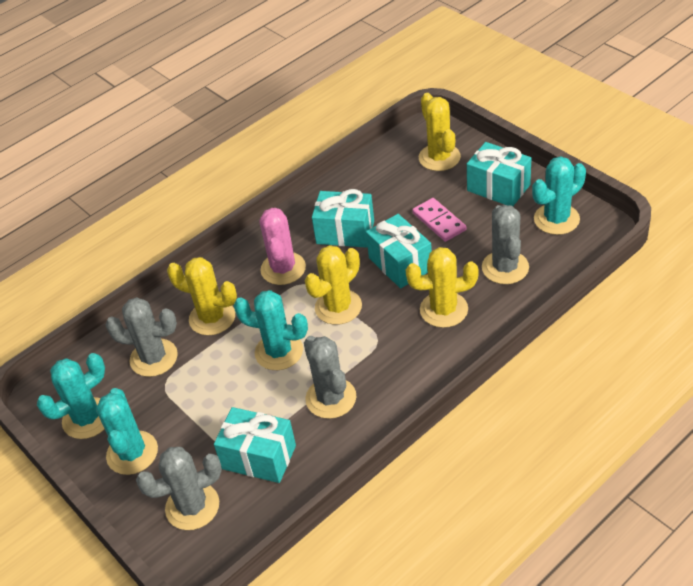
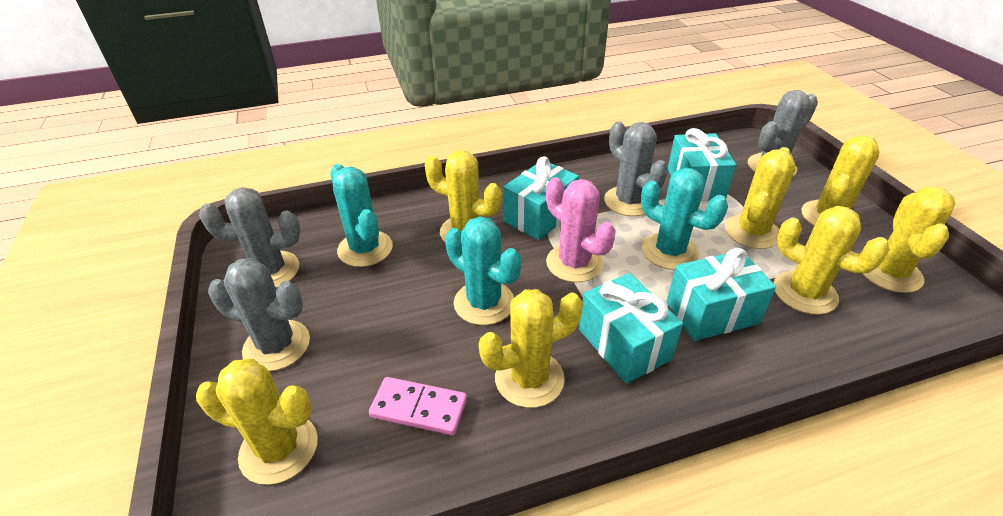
turquoise cactus: [37,353,105,439] [96,388,158,475] [234,290,308,370] [532,156,586,235] = 4 -> [330,164,393,267] [445,216,521,325] [641,168,728,270] = 3
yellow cactus: [167,257,237,335] [305,245,362,325] [406,247,479,328] [419,93,461,171] = 4 -> [196,358,318,485] [425,151,502,242] [479,289,583,408] [725,147,796,249] [774,206,890,315] [801,135,880,226] [862,187,955,293] = 7

